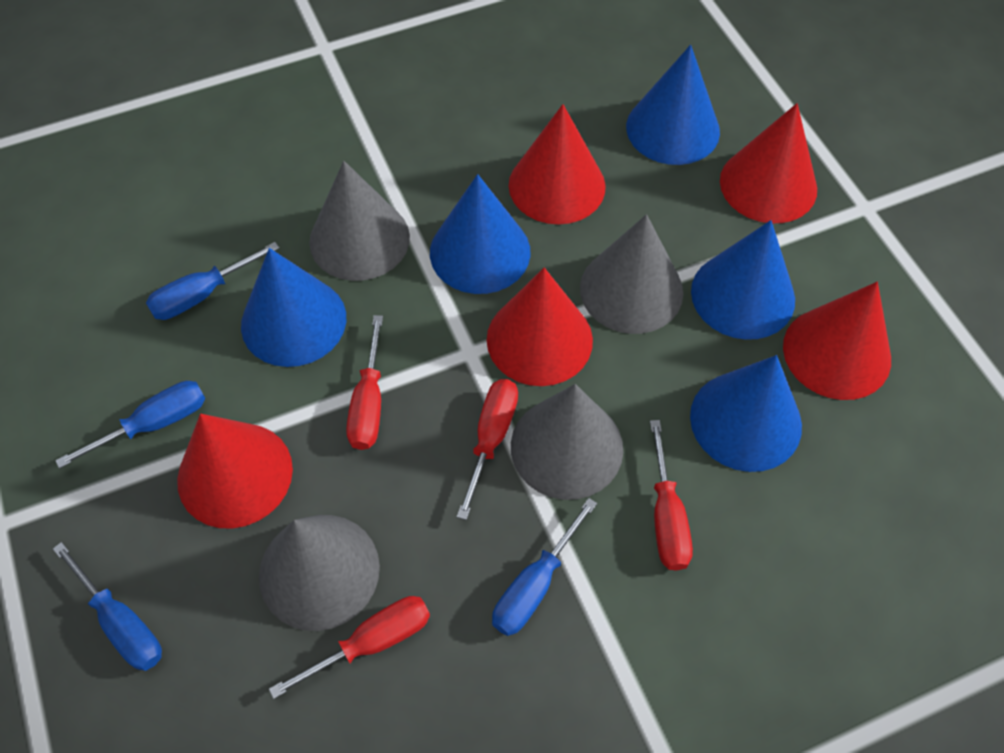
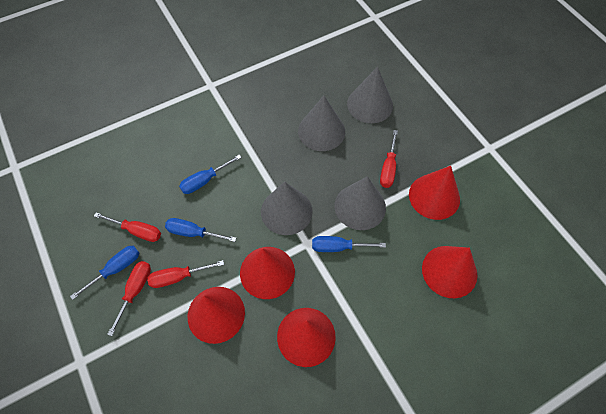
blue cone: [241,248,346,367] [430,174,531,294] [626,45,720,165] [690,355,802,472] [691,220,795,340] = 5 -> none = 0

